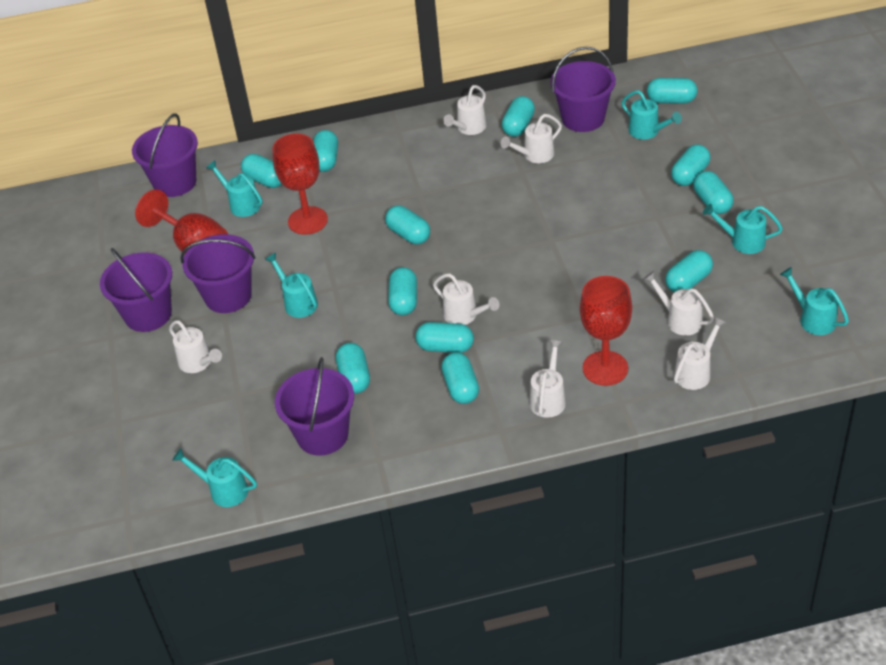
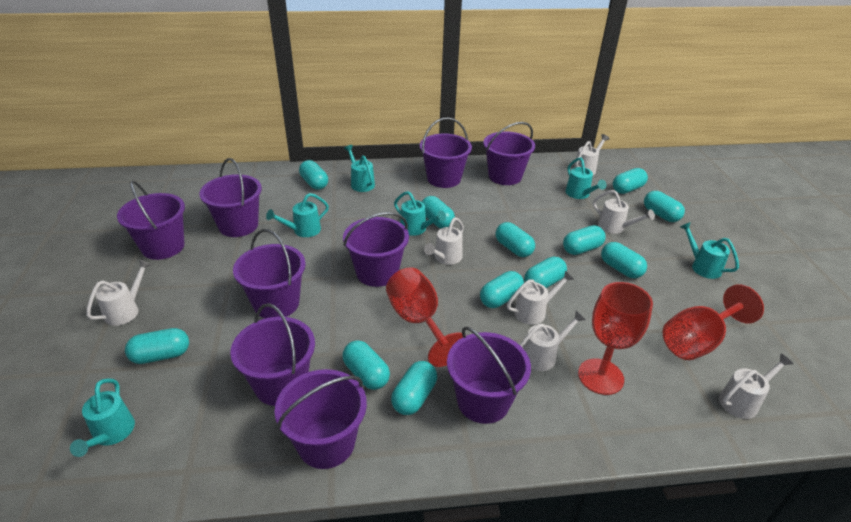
purple bucket: [100,248,172,332] [132,113,198,197] [180,234,256,313] [275,357,354,456] [550,47,616,132] = 5 -> [117,181,185,260] [199,158,262,237] [230,303,315,406] [233,229,306,319] [275,369,367,469] [343,212,409,287] [420,117,472,188] [447,326,531,424] [483,122,535,185] = 9

